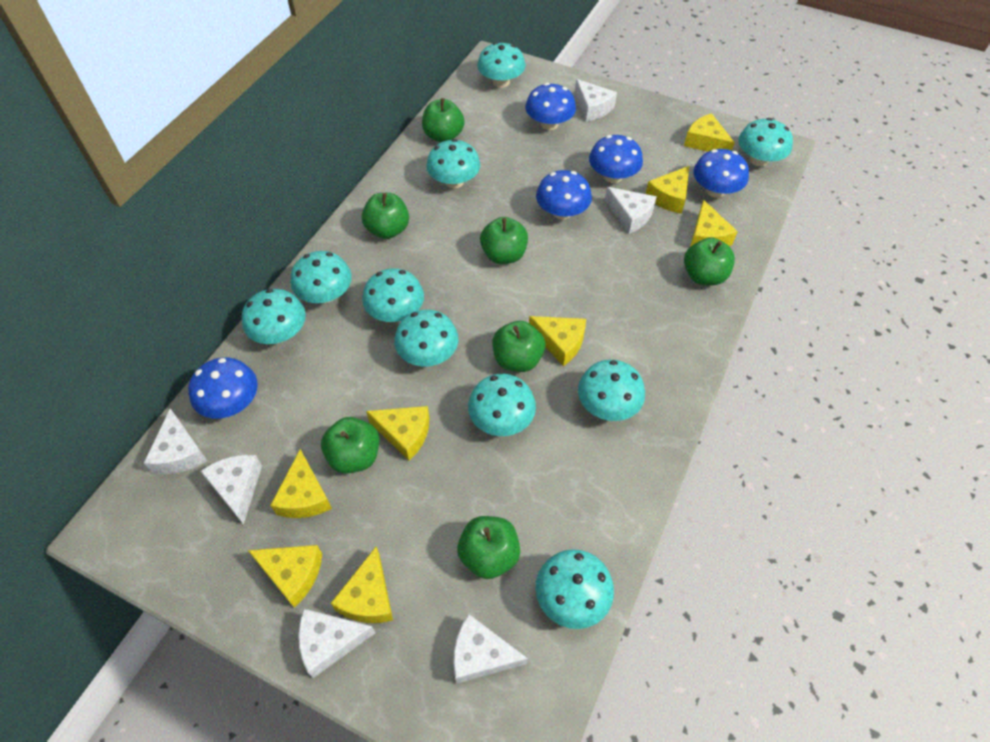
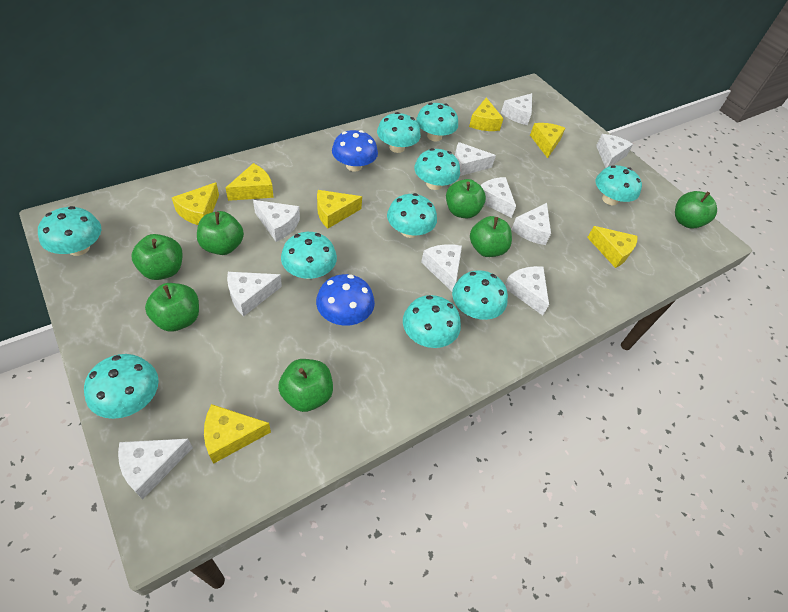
blue mushroom: [189,357,258,419] [525,83,576,130] [536,170,592,220] [589,135,643,183] [693,149,749,198] = 5 -> [316,274,375,326] [332,130,378,172] = 2
white cheese: [144,408,207,474] [201,455,262,525] [298,609,376,678] [453,614,528,684] [575,79,617,121] [605,187,657,234] = 6 -> [118,439,193,499] [227,272,282,317] [253,200,300,242] [421,244,462,291] [455,142,496,176] [480,177,516,218] [501,93,532,125] [505,266,549,315] [511,203,551,245] [596,134,633,168] = 10
yellow cheese: [248,545,322,608] [270,449,332,518] [330,547,393,623] [366,406,429,461] [529,316,586,366] [646,166,689,214] [684,113,735,152] [690,200,738,247] = 8 -> [172,182,219,225] [204,404,271,464] [226,163,274,201] [317,190,362,228] [469,98,504,131] [530,123,565,158] [587,226,638,268] = 7

